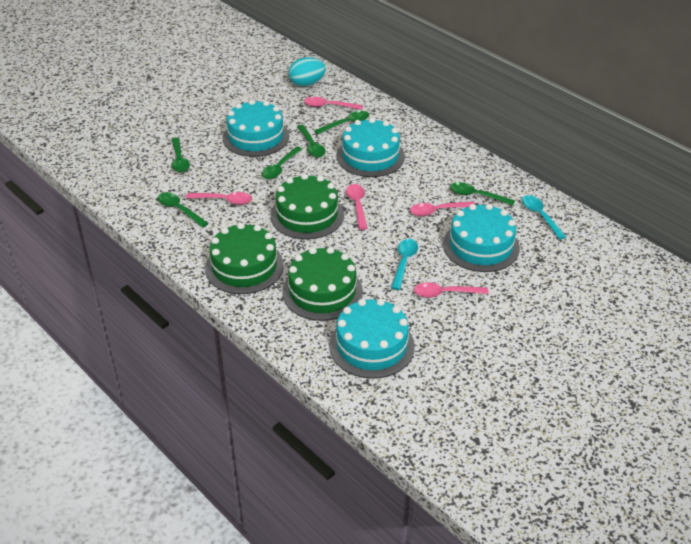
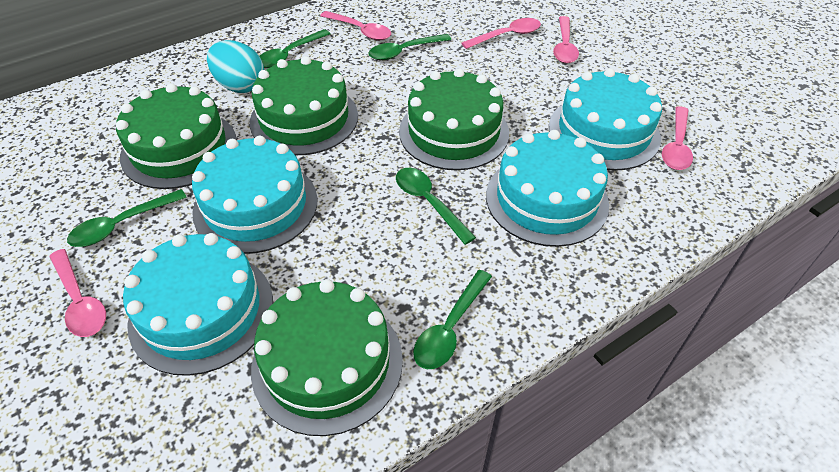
green cake: [205,223,284,294] [270,174,344,239] [282,247,363,321] = 3 -> [116,83,237,189] [250,56,358,155] [251,279,403,436] [399,68,509,170] = 4
green spoon: [158,192,209,228] [171,137,190,173] [262,147,302,180] [297,125,326,158] [314,111,369,135] [450,182,515,205] = 6 -> [67,189,187,247] [260,29,330,68] [368,34,451,60] [396,168,476,245] [413,270,492,369] = 5
turquoise spoon: [391,239,418,290] [522,195,566,240] = 2 -> none = 0

